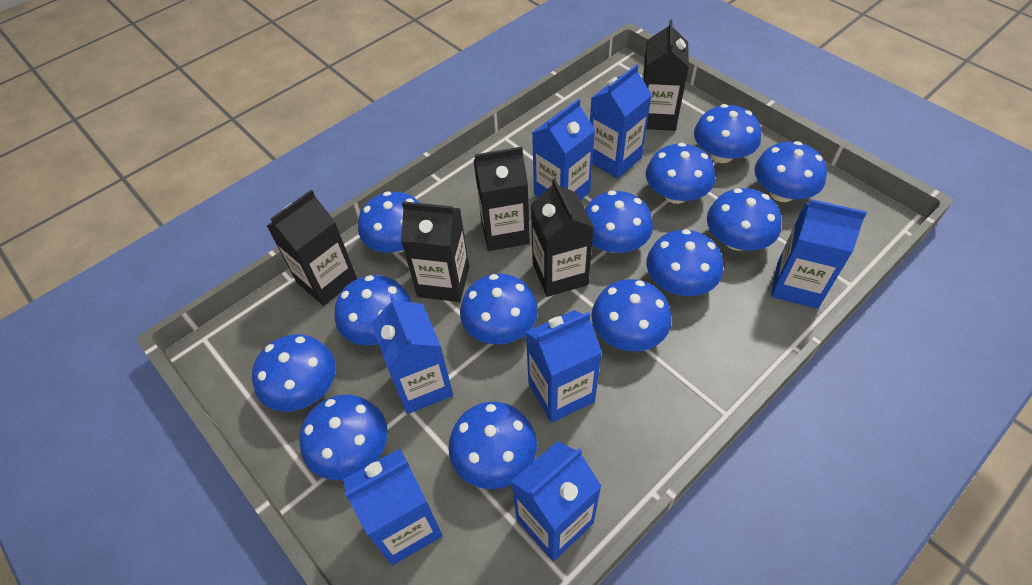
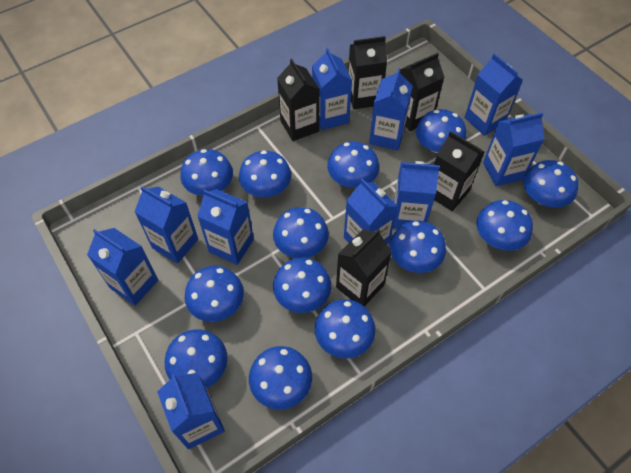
blue carton: [343,449,443,565] [371,295,453,414] [511,441,601,561] [526,310,602,423] [532,99,595,200] [590,64,652,179] [771,199,867,309] = 7 -> [87,228,158,306] [135,186,198,264] [157,373,225,449] [197,189,254,265] [312,48,352,130] [344,178,398,244] [369,68,413,150] [393,161,440,228] [464,53,523,136] [483,112,544,186] = 10

